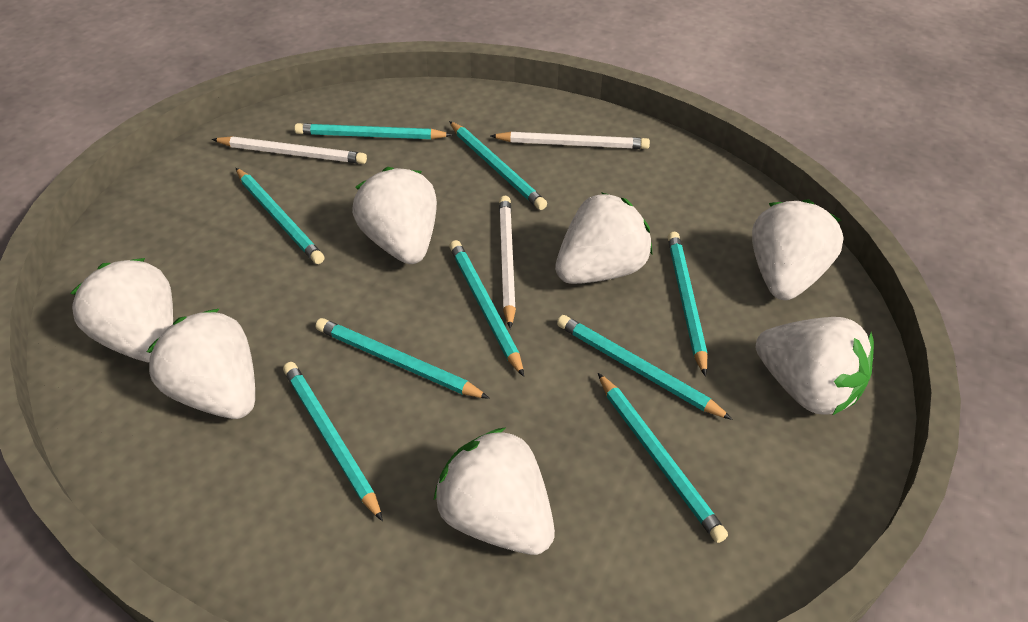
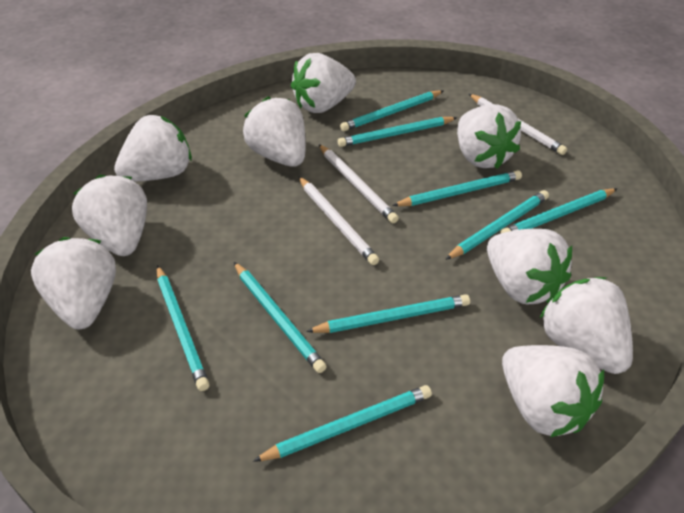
white strawberry: [70,258,173,363] [147,308,255,419] [352,167,437,264] [434,428,555,555] [555,192,652,284] [752,199,844,300] [756,317,874,416] = 7 -> [31,237,116,329] [72,175,147,256] [114,115,192,182] [243,97,306,167] [291,53,356,113] [457,104,521,169] [487,229,572,304] [502,345,604,437] [539,277,633,374] = 9

